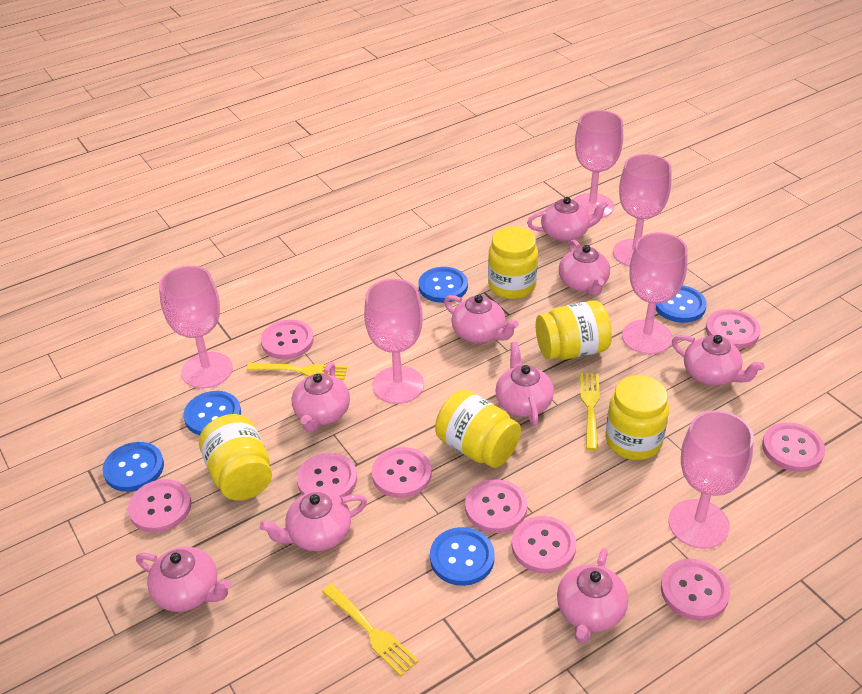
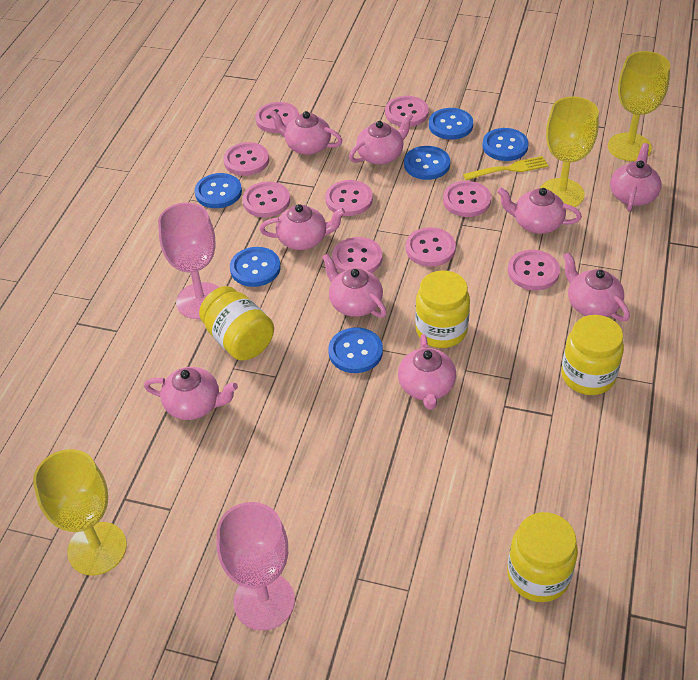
blue button: [102,442,164,492] [183,391,241,435] [418,267,468,303] [430,527,495,586] [656,285,707,323] = 5 -> [195,173,242,208] [230,247,281,287] [328,327,383,373] [404,146,450,180] [429,108,473,140] [482,128,528,161] = 6
pink goblet: [159,266,233,389] [364,279,424,404] [573,110,623,218] [613,154,672,267] [622,232,688,354] [668,410,754,549] = 6 -> [158,202,219,319] [216,502,295,630] = 2
yellow fork: [247,363,347,380] [322,584,418,676] [580,373,600,451] = 3 -> [463,156,549,180] = 1
yellow goblet: none = 0 -> [33,449,127,575] [540,96,599,207] [608,51,670,161] = 3
yellow jar: [199,414,272,500] [435,390,521,468] [488,226,538,299] [536,300,612,360] [606,375,669,460] = 5 -> [199,286,274,360] [415,270,470,348] [507,512,578,602] [561,315,624,395] = 4

